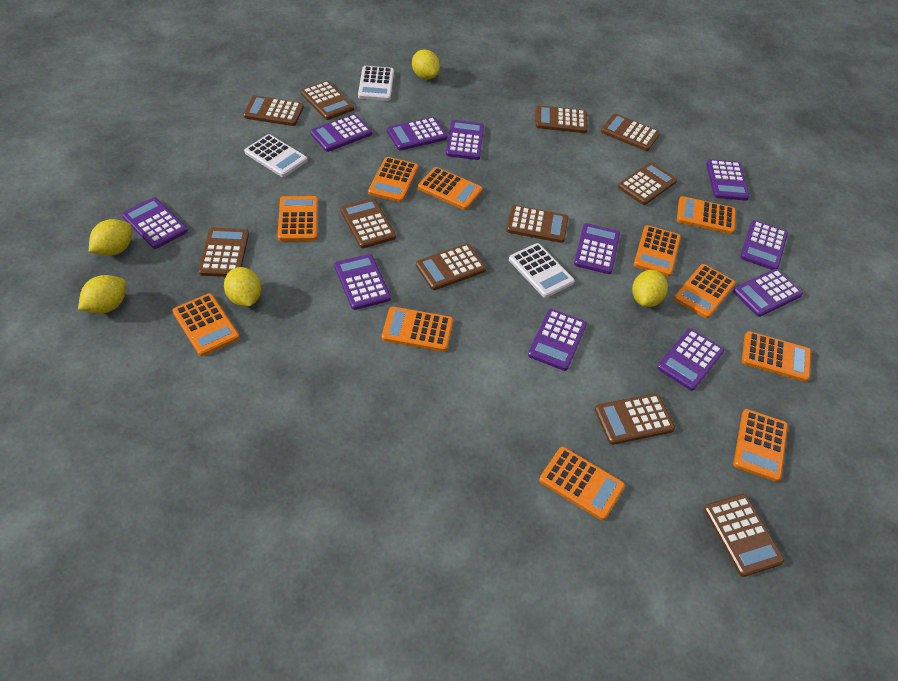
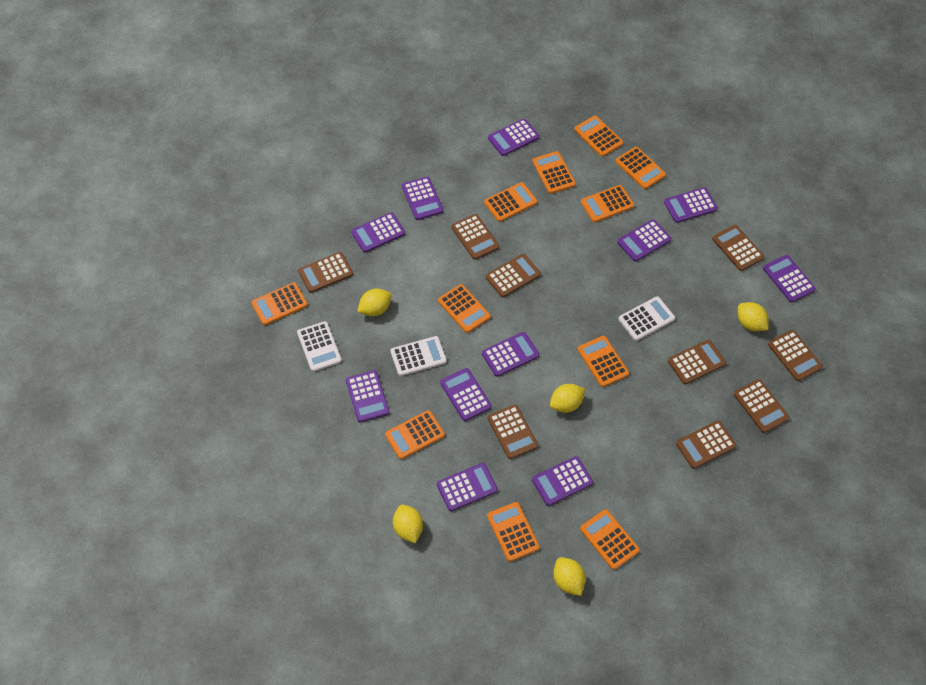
brown calculator: [198,228,249,277] [243,95,304,126] [301,81,354,120] [340,198,396,248] [416,244,486,290] [506,205,568,243] [535,105,588,133] [595,393,675,445] [601,113,660,151] [618,162,677,205] [704,494,784,577] = 11 -> [298,252,353,293] [451,214,499,260] [486,254,541,297] [487,404,538,459] [668,340,726,385] [676,421,737,469] [712,225,764,271] [734,379,789,433] [768,330,823,381] = 9

